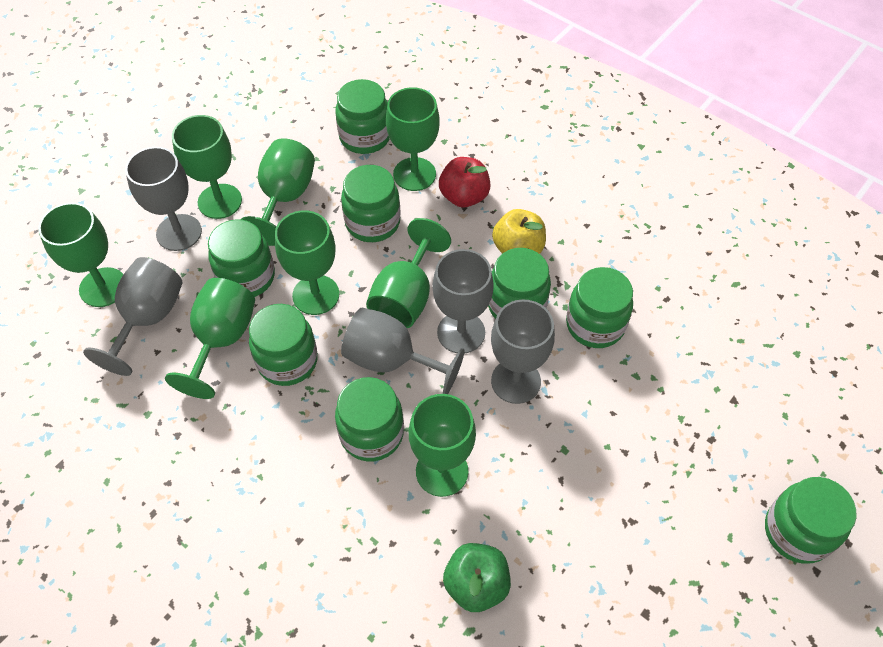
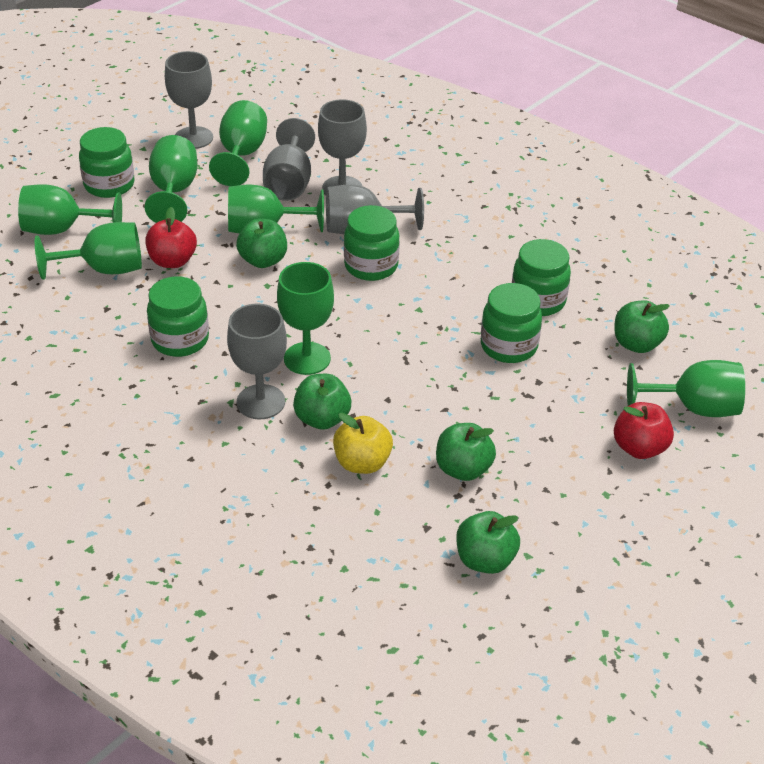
green apple: [443,543,511,612] = 1 -> [236,218,287,268] [293,374,351,430] [436,423,496,481] [456,511,520,574] [614,300,670,353] = 5
green goblet: [38,203,123,307] [165,278,255,399] [172,115,242,219] [240,138,315,246] [275,210,339,315] [366,218,451,328] [386,87,440,191] [409,394,476,497] = 8 -> [18,184,122,235] [35,222,142,280] [145,135,197,223] [209,100,267,186] [228,185,324,234] [277,262,334,375] [627,360,745,417] = 7
green jar: [208,219,275,297] [249,304,318,386] [335,79,390,154] [335,377,404,461] [341,165,401,242] [488,248,551,319] [566,267,633,348] [765,477,856,564] = 8 -> [79,127,134,198] [147,276,209,357] [344,205,400,281] [481,283,542,363] [512,239,571,316] = 5
red apple: [439,157,490,207] = 1 -> [145,207,197,268] [614,402,674,459] = 2

